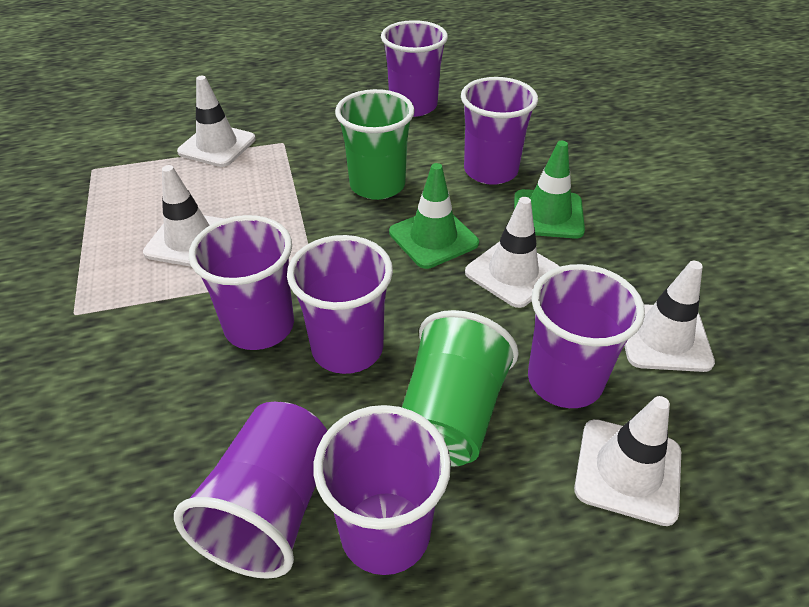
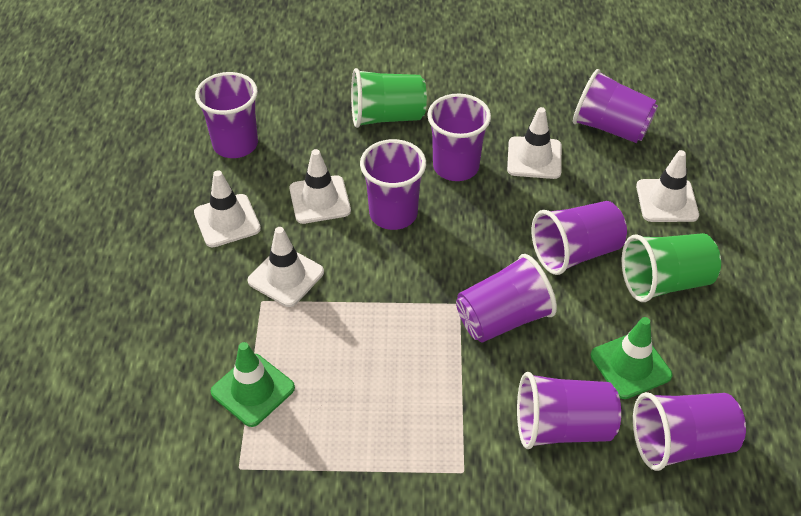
purple cup: [174,402,327,579] [189,215,294,350] [287,235,393,374] [314,405,451,575] [381,20,448,117] [461,77,538,185] [528,264,645,408] = 7 -> [195,72,258,158] [360,139,426,230] [427,93,491,181] [456,254,557,342] [517,372,621,449] [531,201,627,275] [573,69,658,143] [633,392,746,471] = 8

